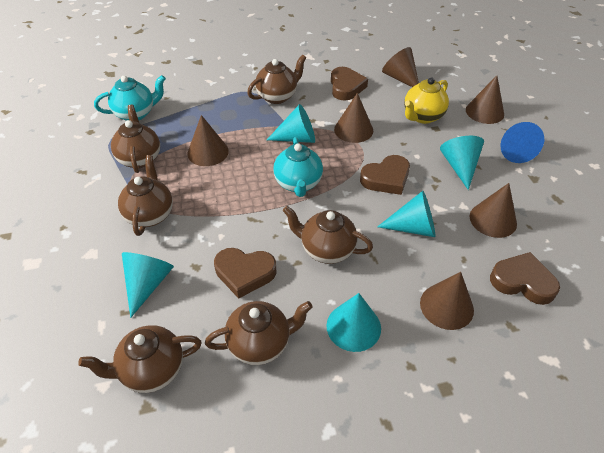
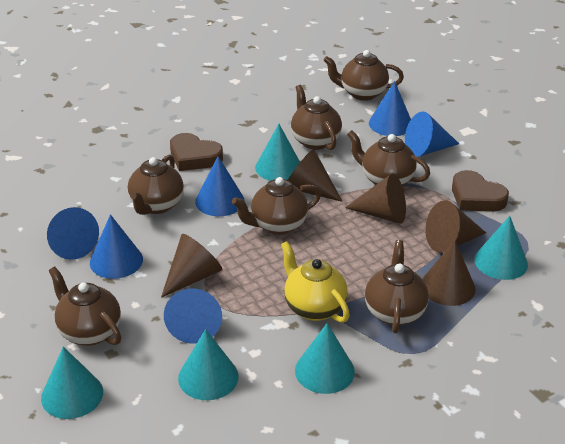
blue cone: [500,122,544,163] = 1 -> [47,207,99,260] [90,214,143,279] [164,289,222,344] [195,156,244,216] [369,81,411,136] [405,111,459,157] = 6
brown cone: [187,115,229,166] [334,93,373,143] [382,47,419,87] [420,272,474,330] [466,75,504,124] [470,183,517,238] = 6 -> [161,234,222,298] [288,149,343,202] [345,174,406,224] [423,240,476,306] [425,200,486,253] = 5
brown heart: [214,248,276,299] [331,67,368,101] [360,155,410,195] [490,252,560,305] = 4 -> [170,133,223,171] [452,170,509,211] = 2
brown teapot: [78,325,202,393] [111,105,160,173] [118,155,173,236] [205,301,313,365] [247,55,306,104] [283,206,373,264] = 6 -> [49,267,121,346] [128,155,184,215] [232,177,321,235] [291,85,342,150] [323,50,404,101] [347,130,430,186] [365,240,429,333] = 7
turquoise teapot: [94,75,166,121] [273,137,323,197] = 2 -> none = 0

